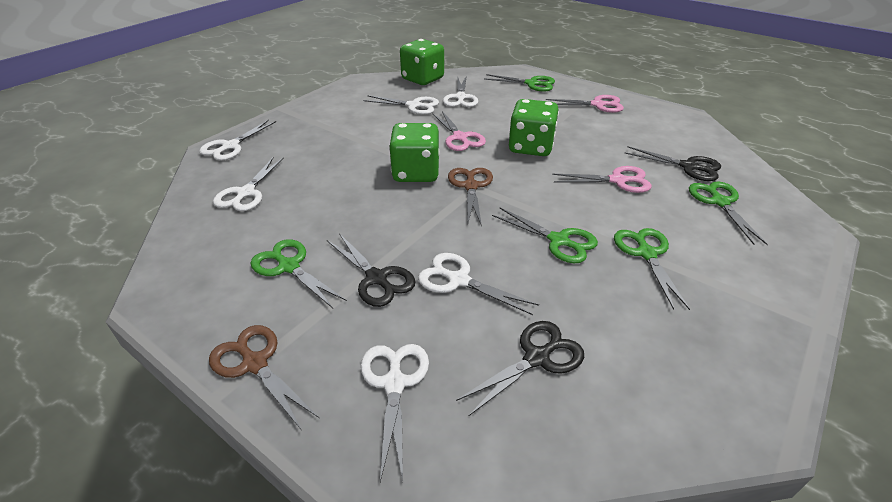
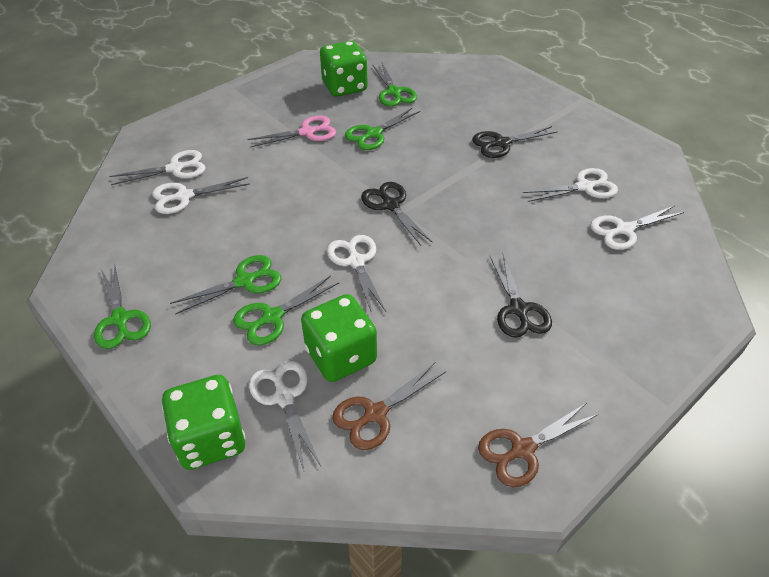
pink scissors: [433,111,486,151] [545,95,624,113] [552,166,652,193] = 3 -> [248,116,336,148] = 1

